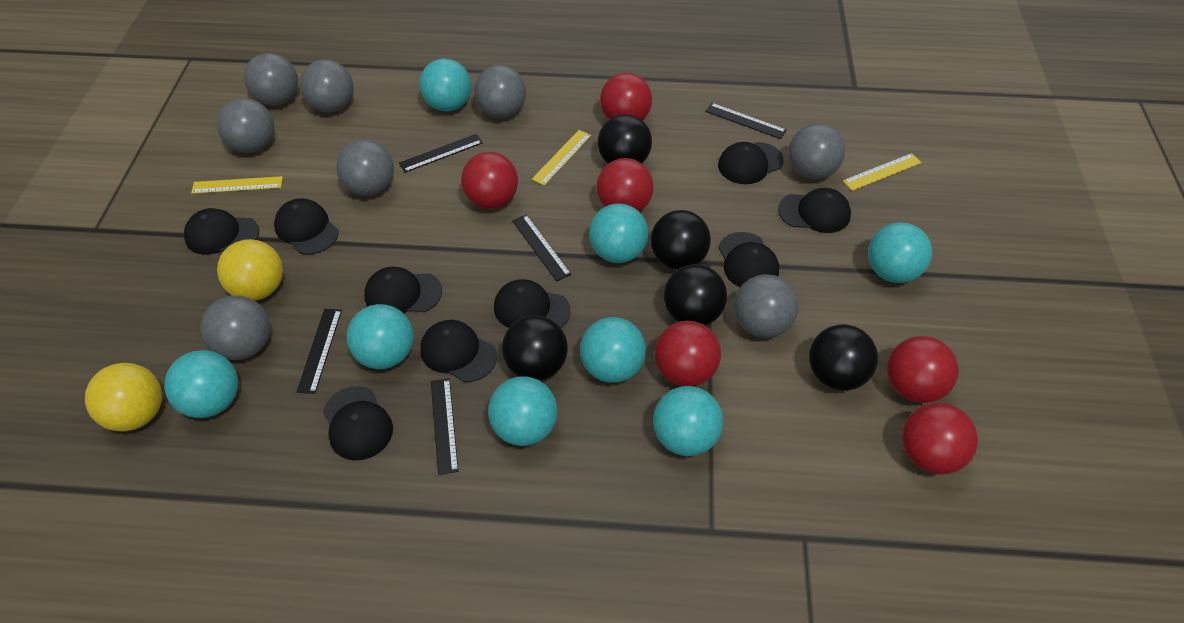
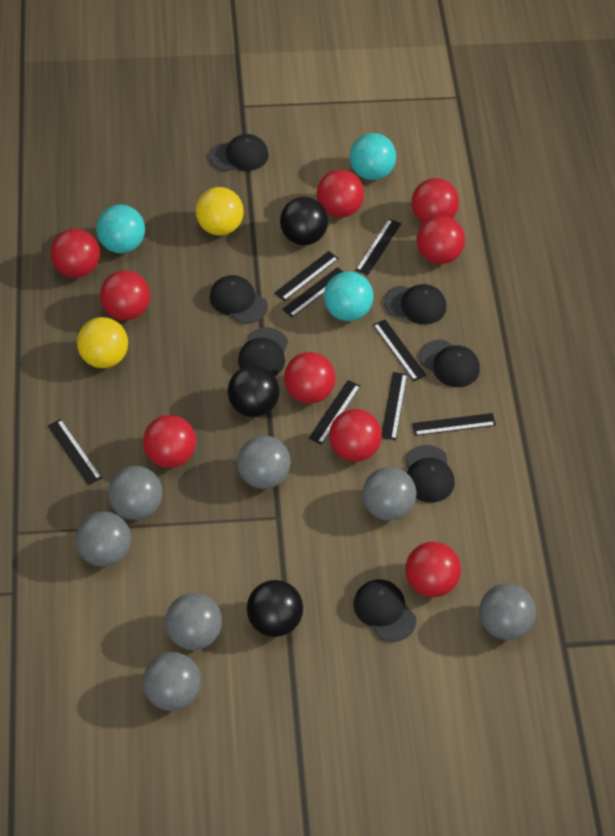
black ball: [502,315,568,381] [598,114,652,164] [651,210,711,270] [664,264,727,325] [809,324,878,391] = 5 -> [228,365,279,417] [247,580,303,637] [280,197,328,245] = 3
black cap: [184,208,259,255] [274,198,339,255] [323,386,393,461] [364,267,442,313] [420,320,497,382] [494,279,571,328] [718,142,784,184] [718,232,779,287] [778,188,851,233] = 9 -> [210,134,269,171] [210,275,268,324] [238,327,288,376] [353,579,416,642] [384,284,446,325] [405,445,454,503] [419,340,480,387] = 7
black ruler: [297,309,342,394] [399,134,483,173] [431,378,458,475] [512,214,571,281] [705,103,787,139] = 5 -> [48,419,102,485] [275,251,339,301] [282,267,343,317] [309,380,361,445] [356,219,401,275] [373,320,427,381] [382,372,407,440] [412,413,496,436] = 8
grey ball: [200,296,270,360] [217,98,274,153] [244,53,298,106] [300,60,354,112] [336,139,394,196] [474,65,526,118] [734,274,799,338] [789,124,845,179] = 8 -> [75,511,131,567] [108,466,162,520] [143,652,201,711] [165,593,222,650] [237,436,291,489] [362,467,417,521] [479,583,536,640] = 7
red ball: [461,152,518,209] [597,158,654,211] [600,73,652,120] [655,321,721,386] [887,336,959,403] [902,403,978,474] = 6 -> [50,229,100,278] [100,270,150,320] [143,415,196,468] [284,352,335,404] [317,170,364,218] [329,409,382,462] [405,542,461,597] [411,178,459,223] [417,215,465,264] = 9
turquoise ball: [164,350,238,418] [347,304,414,369] [419,58,472,112] [488,376,558,446] [580,317,646,383] [589,204,648,263] [653,386,723,456] [868,222,932,283] = 8 -> [96,205,145,253] [324,272,373,321] [350,133,396,180] = 3
yellow ruler: [191,176,283,194] [532,130,591,186] [843,153,922,191] = 3 -> none = 0

